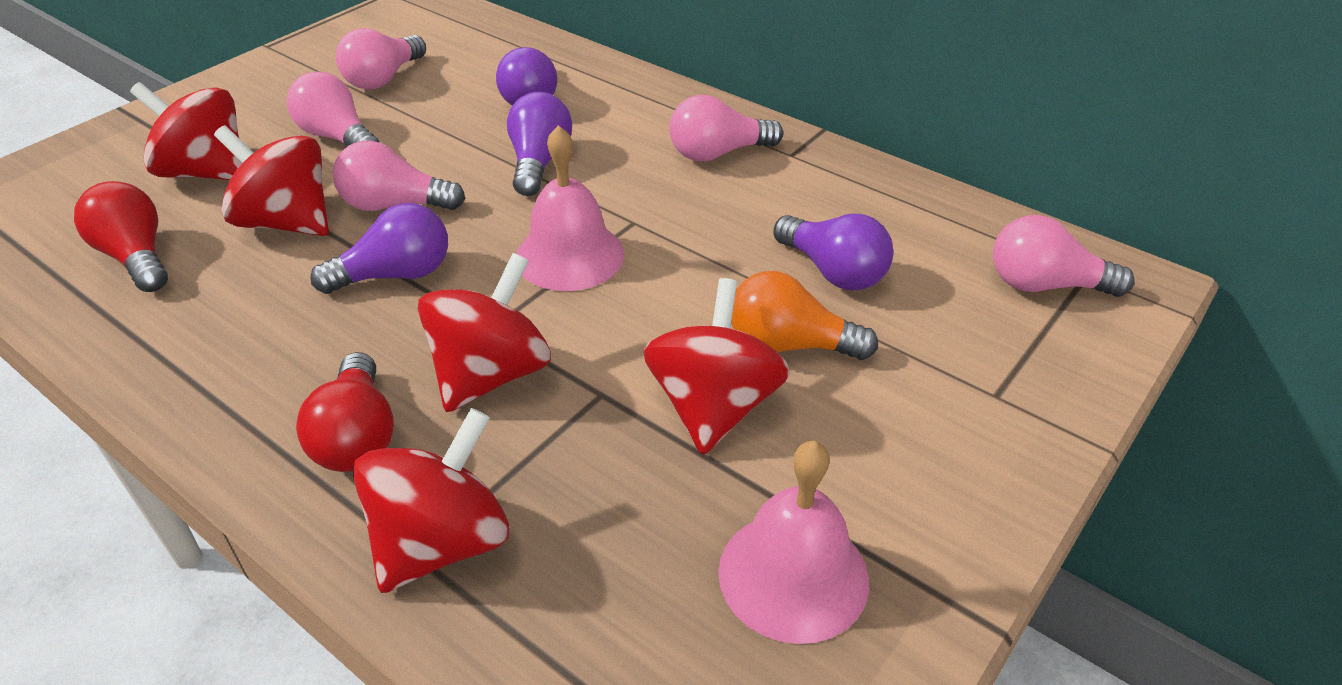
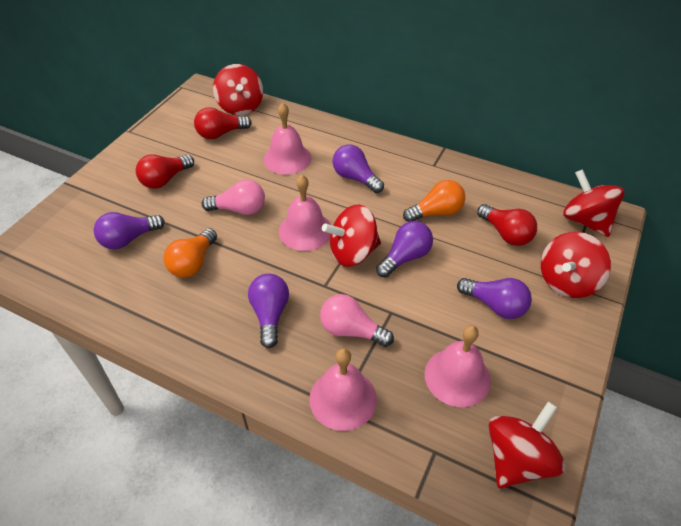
orange light bulb: [731,271,878,360] = 1 -> [164,228,217,278] [403,180,466,222] = 2
pink bell: [516,125,625,291] [718,441,869,644] = 2 -> [264,103,311,175] [279,175,331,251] [309,348,377,431] [425,325,491,407] = 4
pink light bulb: [287,71,379,146] [333,141,465,211] [336,28,426,90] [669,95,783,162] [993,215,1135,297] = 5 -> [202,179,265,215] [320,294,394,347] = 2
purple light bulb: [310,203,448,294] [496,47,557,105] [507,92,572,196] [773,214,893,290] = 4 -> [94,212,165,250] [248,274,289,348] [333,144,384,193] [376,221,433,278] [457,278,532,319] = 5
red light bulb: [74,181,168,292] [296,352,394,472] = 2 -> [136,154,194,189] [194,107,252,139] [477,204,537,246] = 3

